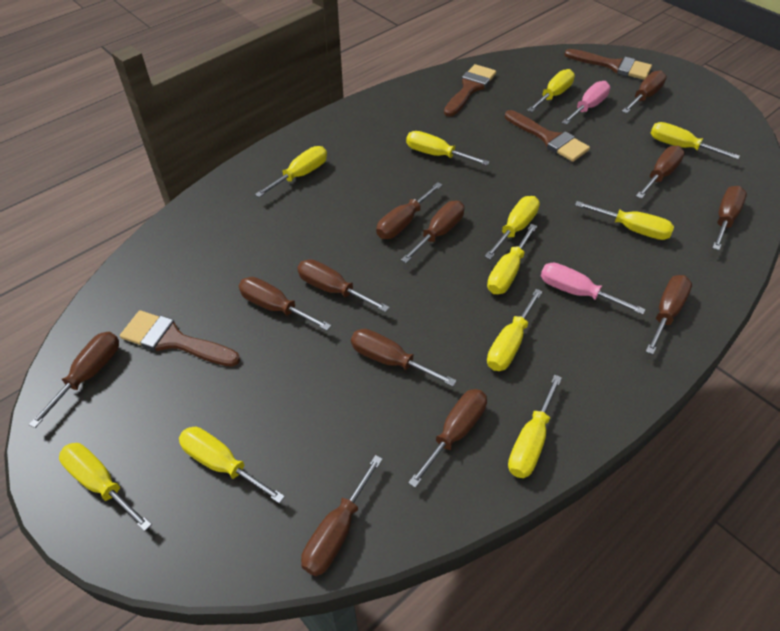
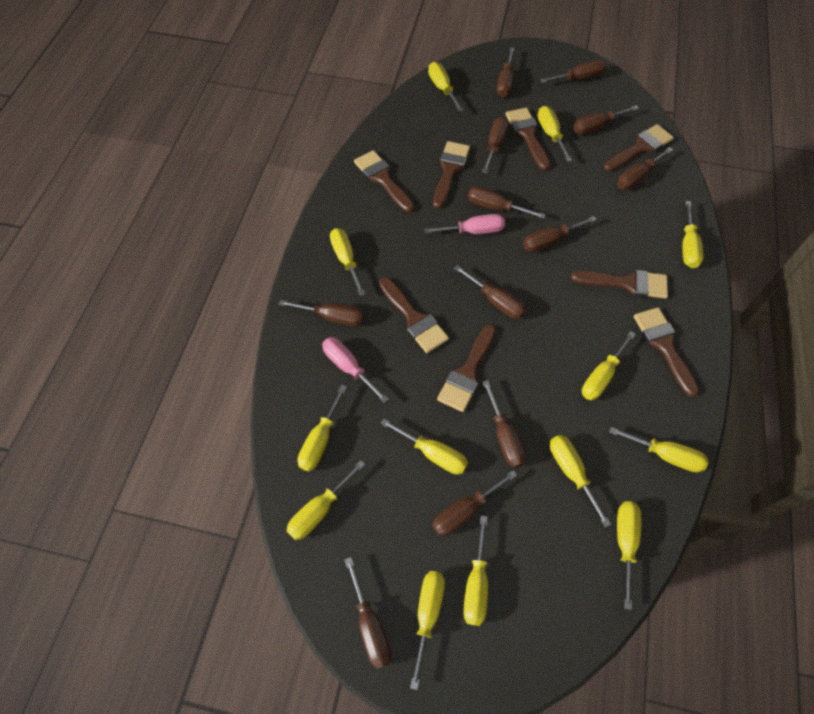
brown brush: [120,310,240,367] [444,64,496,117] [505,110,590,162] [564,49,652,80] = 4 -> [354,150,414,212] [379,277,449,353] [433,141,470,209] [437,324,496,412] [506,108,550,171] [571,270,668,299] [604,124,674,172] [634,307,699,397] = 8
yellow screwdriver: [59,443,152,531] [179,427,285,504] [255,146,327,197] [406,131,490,165] [485,196,540,259] [487,224,537,294] [487,289,543,371] [508,375,562,478] [527,69,575,112] [575,201,674,240] [650,122,740,159] = 11 -> [286,460,365,540] [298,385,347,471] [330,228,365,296] [380,418,468,474] [410,571,445,690] [428,62,463,112] [463,516,488,626] [538,106,572,162] [550,435,611,527] [582,331,636,400] [609,427,708,473] [617,501,641,610] [682,201,704,268] = 13

